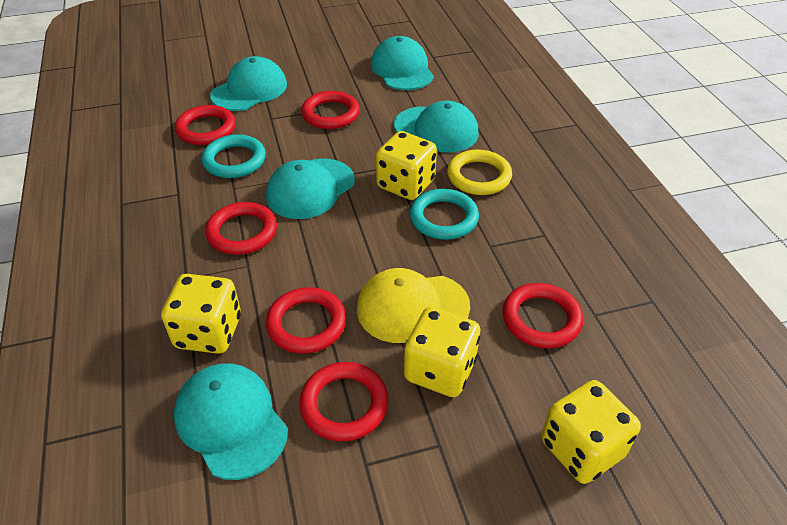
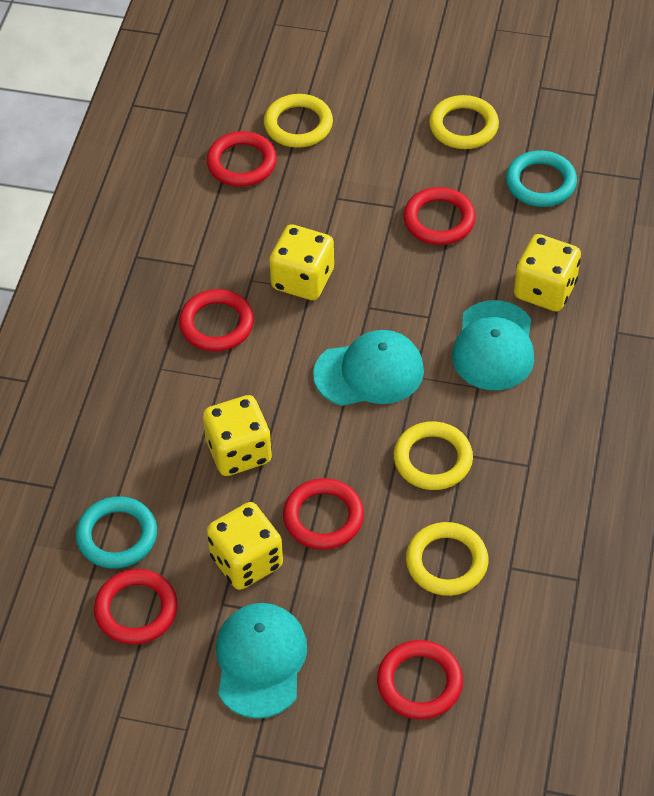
turquoise cap: [174,363,288,480] [210,56,287,111] [266,159,355,219] [371,36,434,90] [394,101,479,153] = 5 -> [216,603,307,719] [313,330,424,406] [452,300,534,390] = 3
yellow cap: [357,268,470,343] = 1 -> none = 0
yellow ring: [447,150,512,195] = 1 -> [264,94,333,148] [394,421,473,490] [406,522,488,596] [429,95,499,149] = 4

